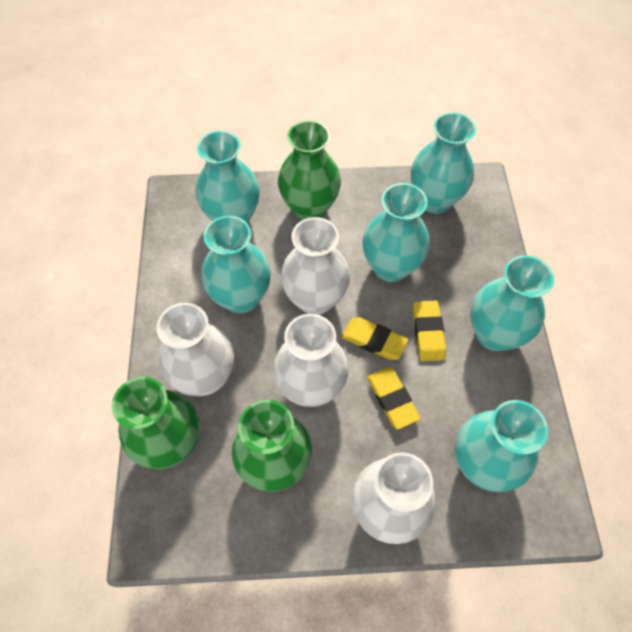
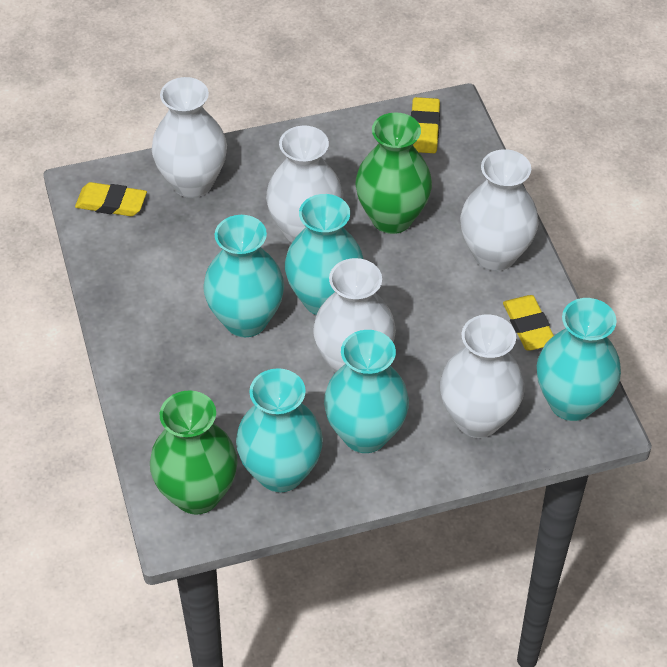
green vase: [112,377,200,469] [232,400,312,492] [278,120,341,220] = 3 -> [150,390,238,515] [355,112,432,234] = 2
turquoise vase: [196,131,260,224] [201,216,271,314] [362,183,430,282] [411,112,476,214] [455,400,548,492] [470,255,554,351] = 6 -> [203,215,284,337] [236,368,323,492] [285,194,364,315] [324,330,409,453] [537,298,621,421] = 5
white vase: [157,303,234,396] [273,314,348,407] [281,217,350,315] [352,452,435,544] = 4 -> [152,77,227,198] [266,126,343,243] [313,258,396,373] [440,314,525,438] [460,149,539,271] = 5

